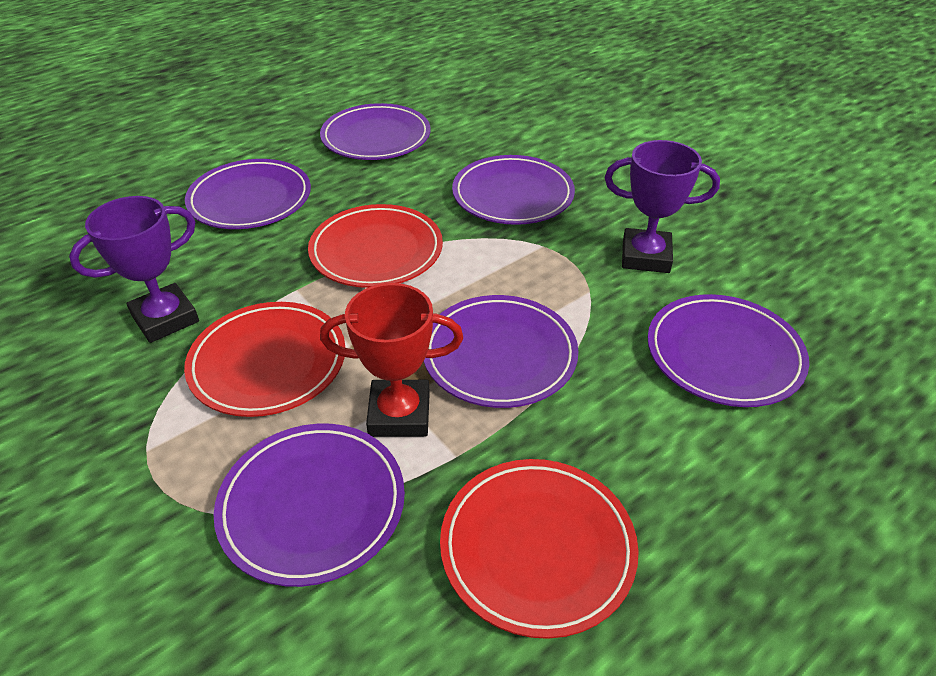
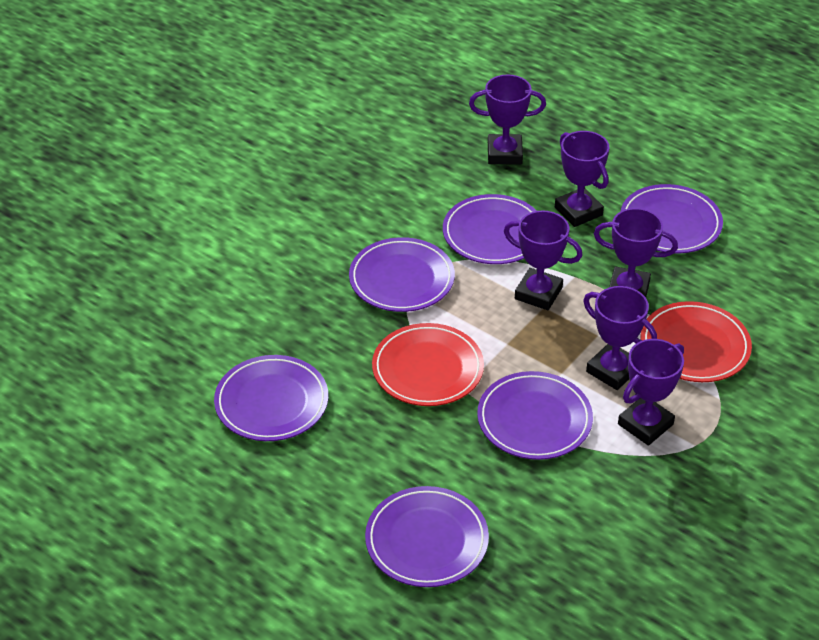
purple trophy: [69,196,199,343] [605,140,720,273] = 2 -> [469,75,546,165] [504,210,583,310] [555,131,609,227] [583,286,657,390] [594,208,678,297] [618,339,684,446] = 6
red plate: [184,302,346,417] [308,204,443,288] [440,459,639,639] = 3 -> [372,323,484,406] [641,301,752,382] = 2
red trophy: [320,283,463,437] = 1 -> none = 0

